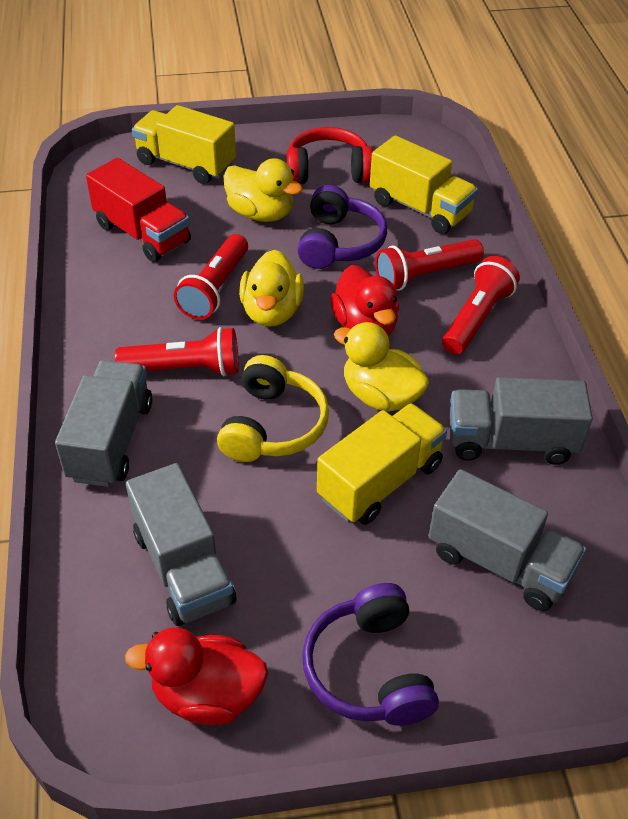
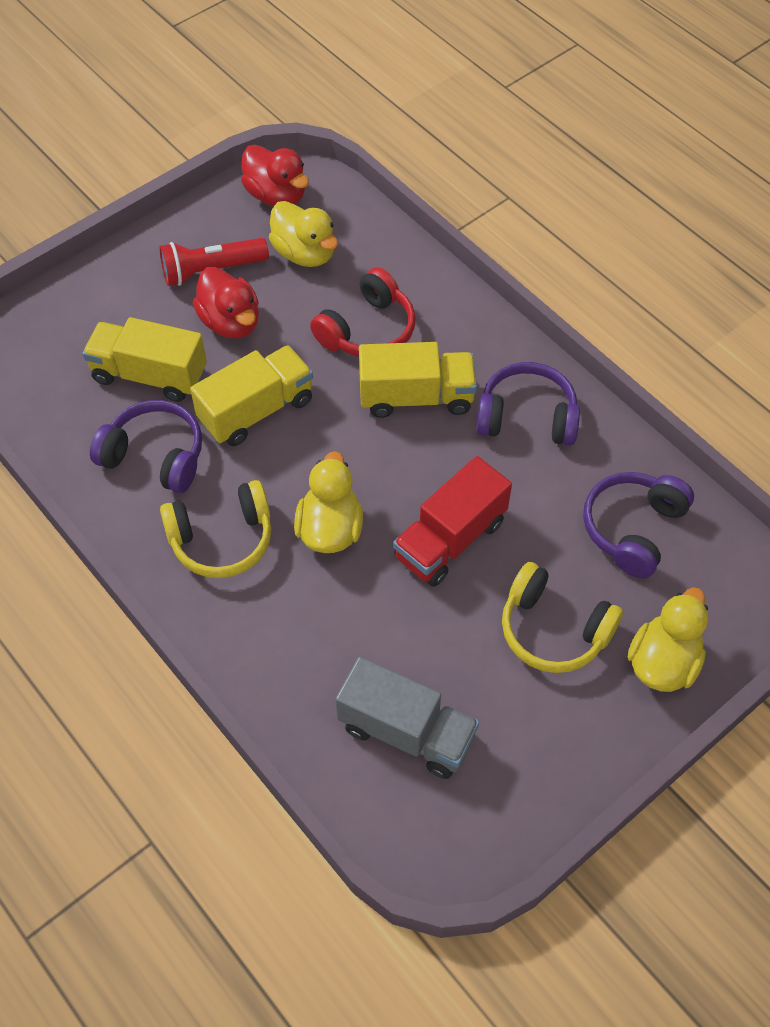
grey truck: [55,360,152,487] [126,463,236,626] [429,469,586,611] [450,377,593,465] = 4 -> [335,657,479,779] = 1
purple headphones: [297,185,387,269] [302,583,439,726] = 2 -> [90,400,202,493] [476,362,580,446] [583,472,694,578] = 3
red flashlight: [115,327,239,376] [174,234,248,320] [375,239,484,291] [442,256,520,354] = 4 -> [160,238,269,286] = 1
yellow headphones: [217,355,329,462] = 1 -> [160,480,271,578] [502,562,623,673] = 2

